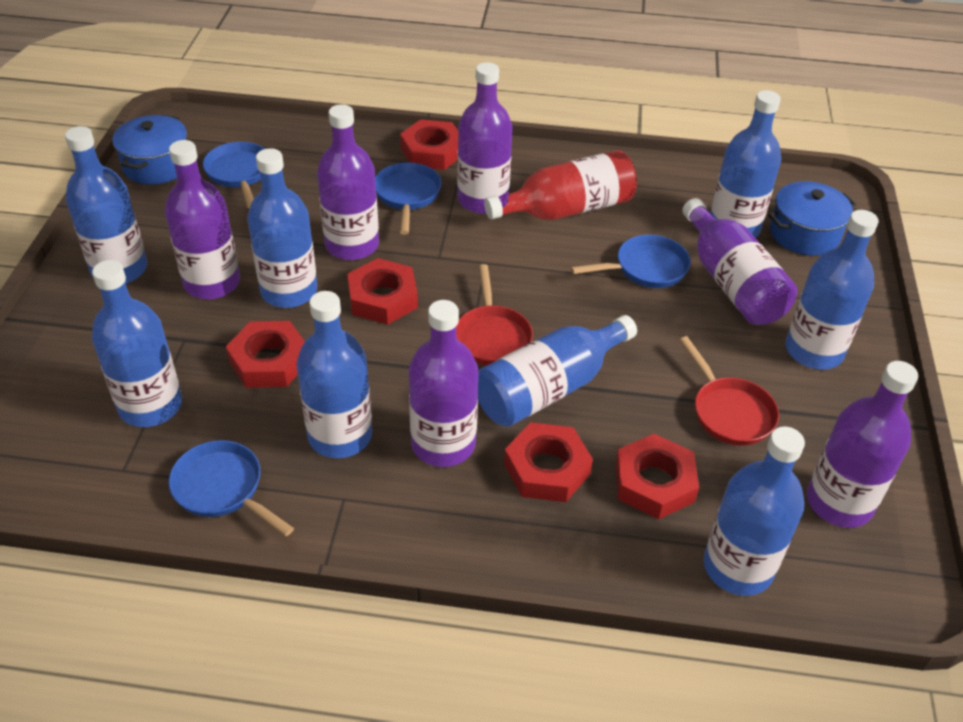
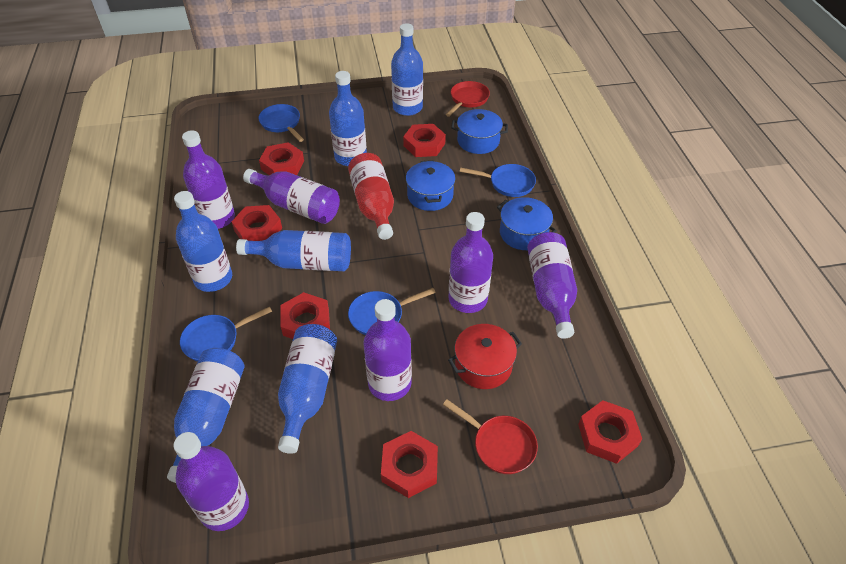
blue bottle: [65,126,148,284] [91,260,182,427] [247,148,317,308] [297,291,372,458] [478,315,637,427] [704,426,805,596] [710,90,781,238] [785,210,879,370] = 8 -> [167,348,244,483] [174,191,232,292] [236,230,351,271] [278,324,337,454] [329,71,367,166] [391,23,423,116] = 6
blue pot: [112,115,187,184] [768,181,856,256] = 2 -> [406,160,455,211] [451,109,508,154] [497,197,557,250] = 3
red nut: [226,321,305,388] [347,258,418,325] [400,119,458,170] [504,422,593,502] [615,434,699,520] = 5 -> [232,205,282,241] [259,142,304,175] [281,292,330,339] [381,431,438,498] [403,124,446,157] [578,400,642,464] = 6
red pot: none = 0 -> [448,324,522,389] = 1

